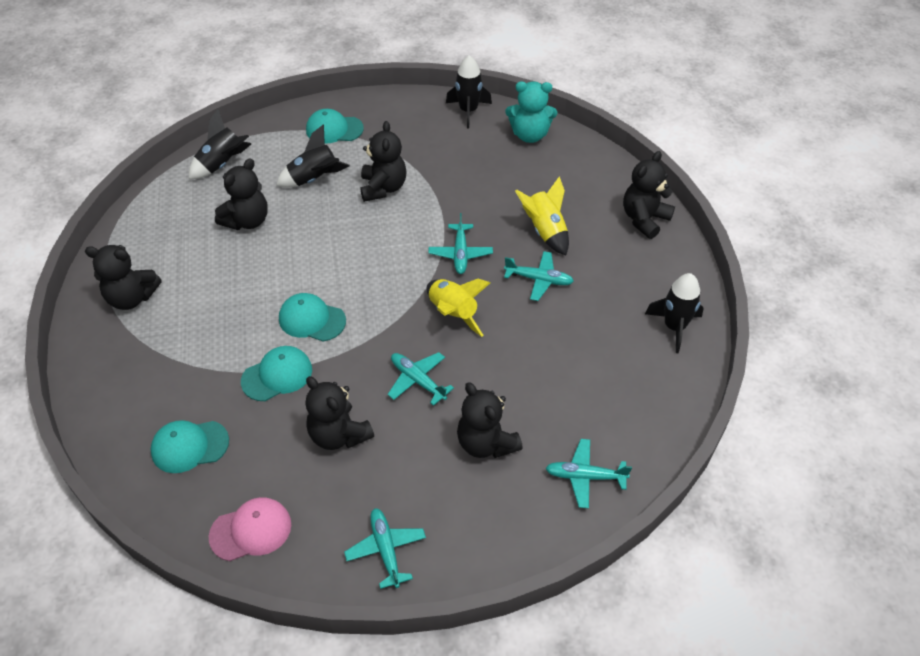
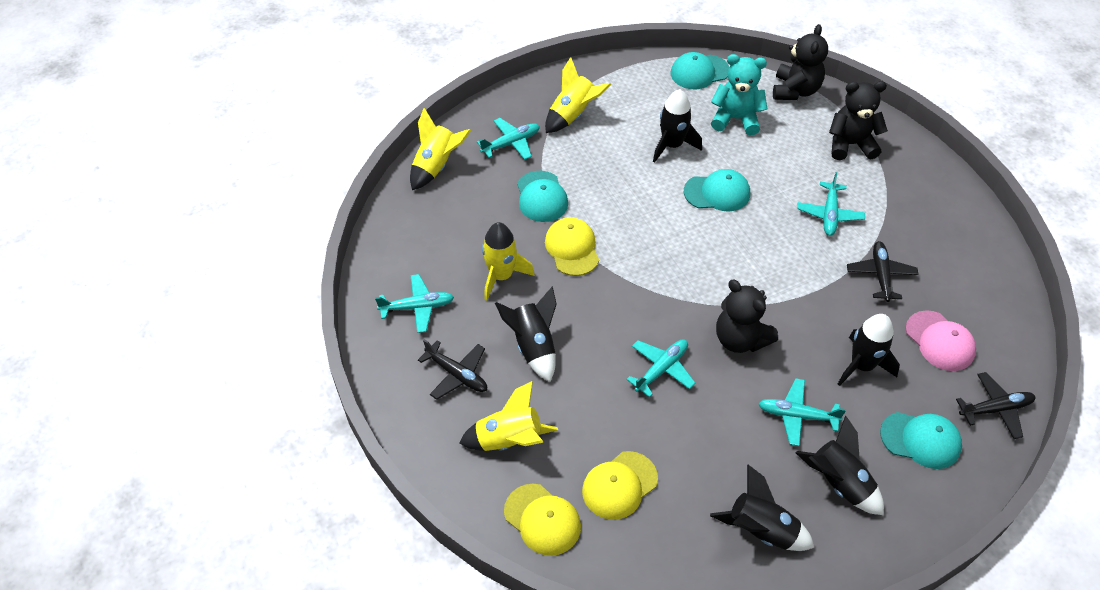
black plane: none = 0 -> [418,339,487,400] [847,241,919,302] [956,372,1036,439] = 3
black rocket: [189,109,251,179] [276,124,350,188] [446,55,492,129] [645,273,704,353] = 4 -> [495,287,557,382] [653,89,702,163] [710,465,814,551] [795,416,884,515] [838,314,900,386] = 5
black teddy bear: [85,245,161,310] [215,158,268,230] [306,376,374,450] [360,121,407,202] [457,382,523,458] [623,151,675,239] = 6 -> [716,280,778,353] [773,24,828,100] [829,81,888,160] = 3
yellow cap: none = 0 -> [504,484,581,556] [545,217,599,276] [582,451,658,520] = 3
yellow rocket: [426,279,490,337] [515,176,569,255] = 2 -> [410,108,471,190] [459,381,558,451] [482,222,535,301] [545,57,611,133] = 4

